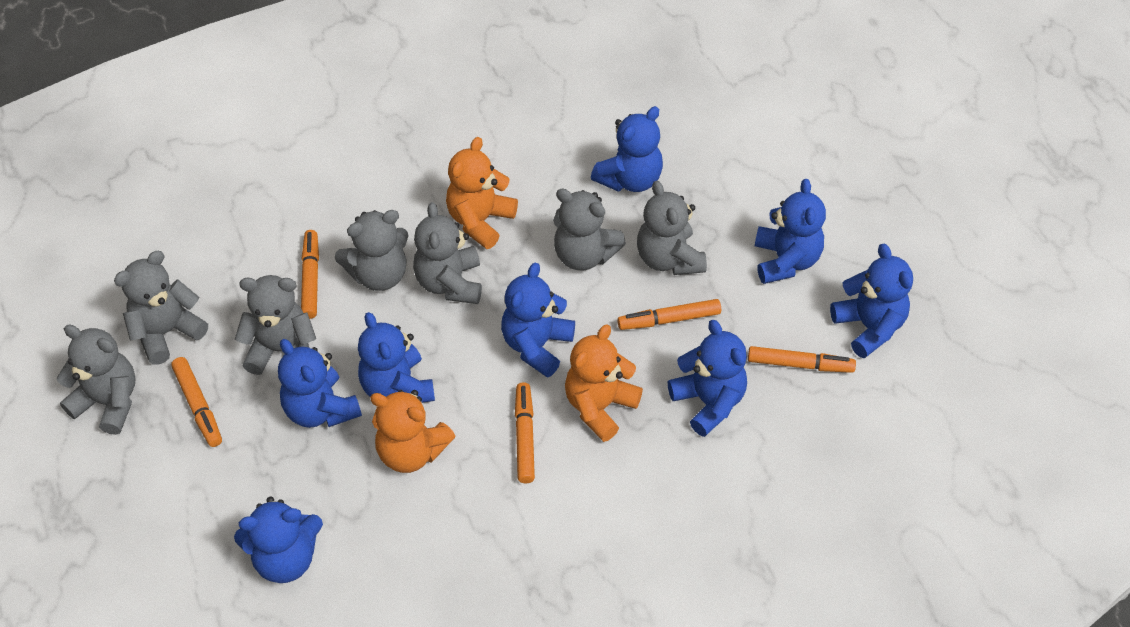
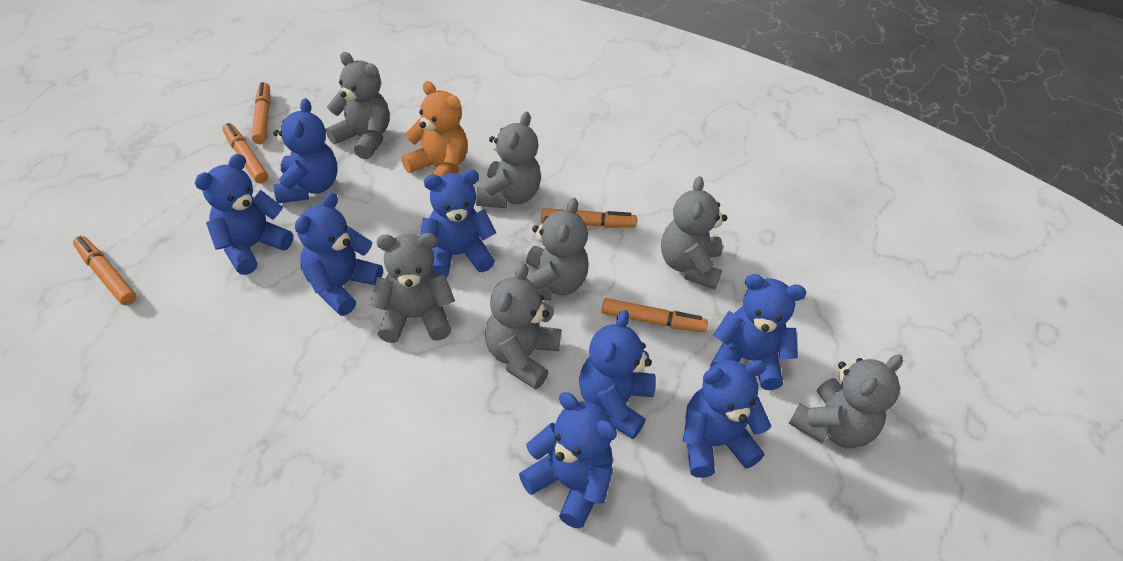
orange teddy bear: [370,390,455,473] [446,137,518,249] [565,325,643,442] = 3 -> [402,81,468,177] = 1

